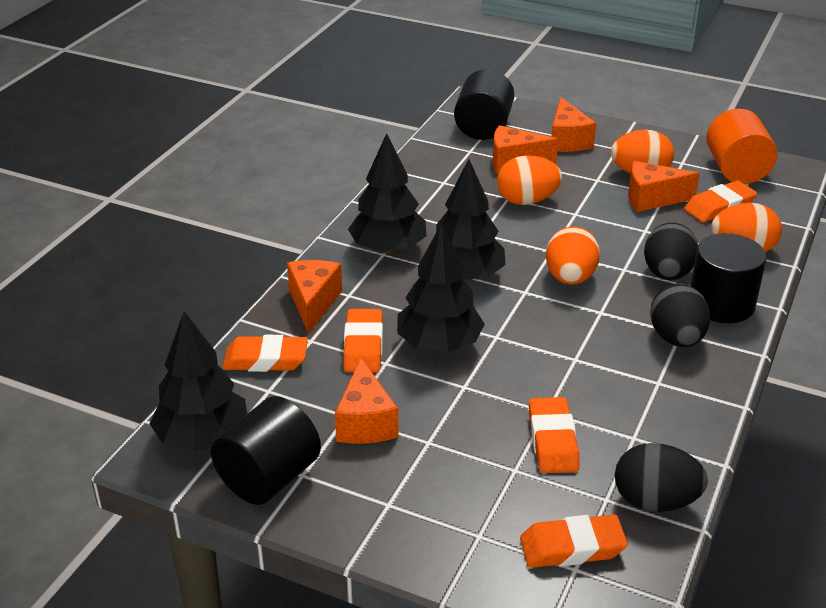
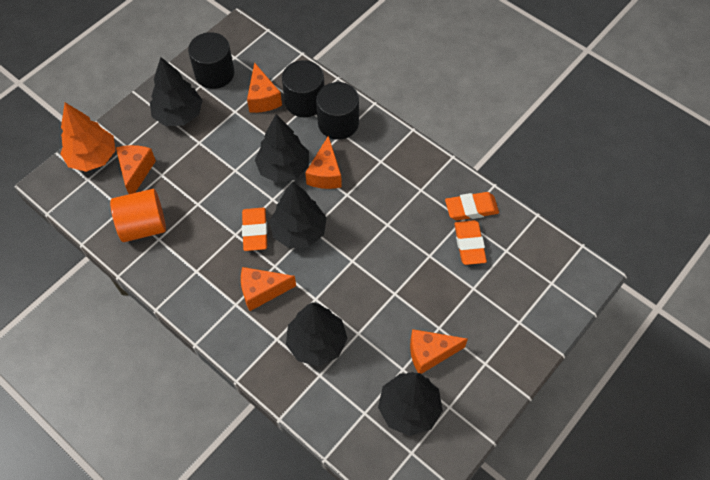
black egg: [615,443,708,512] [644,223,698,280] [650,284,710,347] = 3 -> none = 0
black tree: [150,311,247,452] [348,133,426,254] [397,223,485,352] [436,159,506,282] = 4 -> [150,57,203,126] [255,114,309,183] [269,182,327,248] [286,302,348,366] [378,372,443,436] = 5
orange egg: [497,155,562,205] [546,227,600,284] [611,130,674,174] [711,203,782,252] = 4 -> none = 0
orange eraser: [222,335,308,372] [344,309,383,372] [520,515,628,568] [529,397,580,473] [684,180,757,222] = 5 -> [242,208,267,251] [445,192,499,221] [454,220,487,265] = 3
orange tree: none = 0 -> [60,102,116,172] = 1

